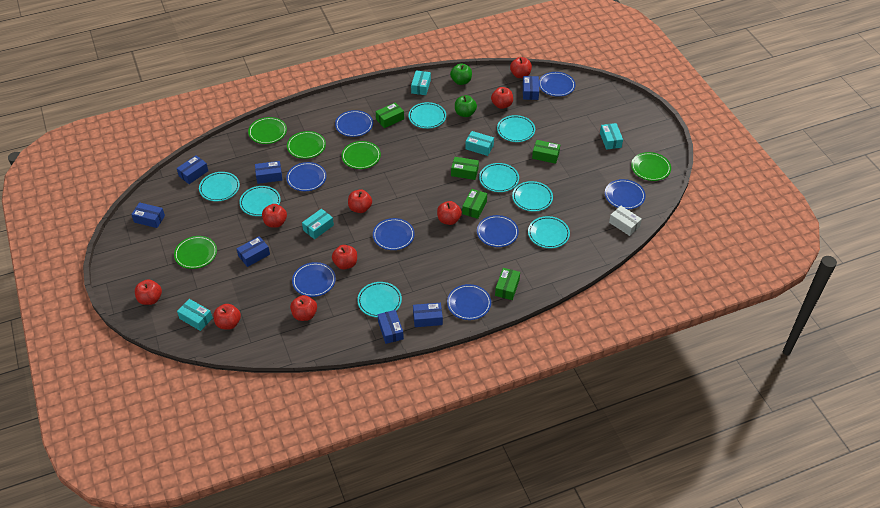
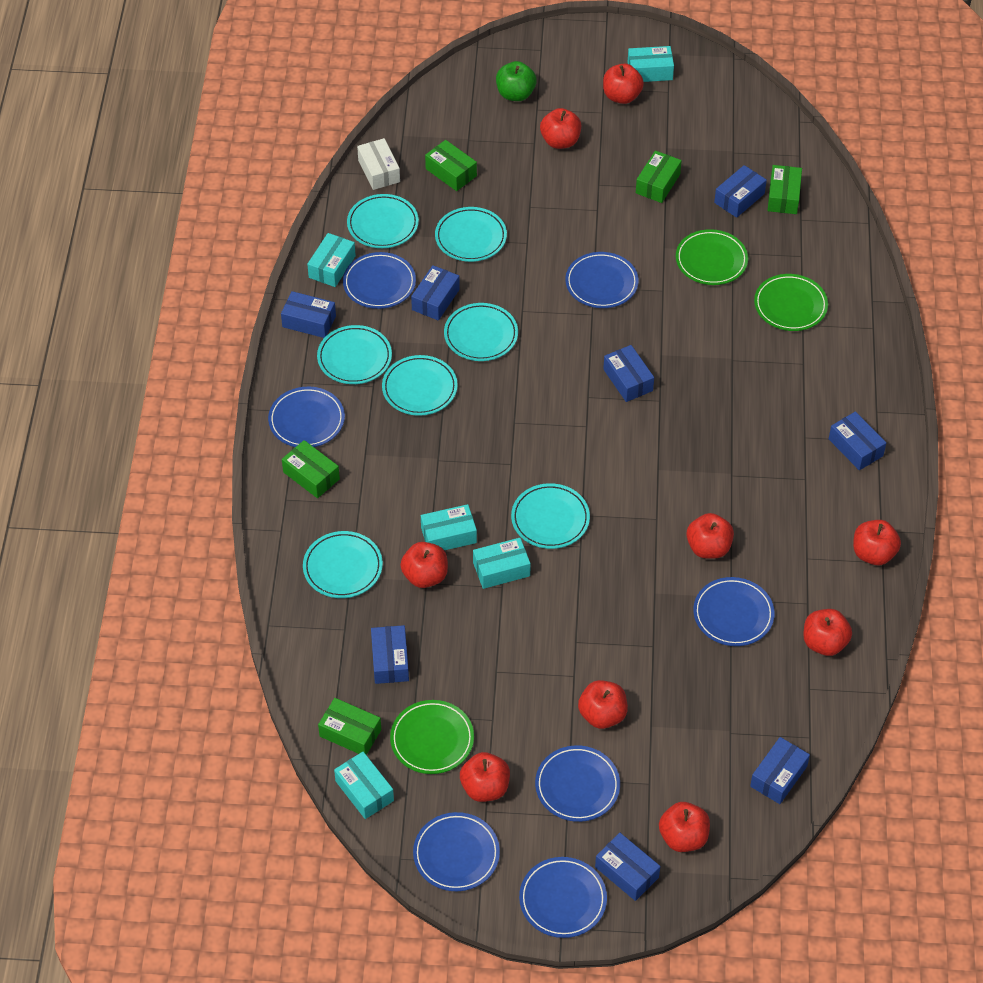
blue box: [131,202,165,228] [177,155,208,184] [236,236,270,267] [255,161,282,184] [378,310,404,344] [413,303,443,327] [523,76,539,100] = 7 -> [281,291,336,338] [371,625,409,684] [411,265,460,320] [595,833,660,901] [603,345,654,402] [714,165,767,218] [750,737,810,804] [829,411,886,470] = 8
blue plate: [286,162,327,191] [292,262,336,297] [335,110,373,137] [373,218,415,250] [447,284,491,320] [477,215,519,247] [539,72,575,97] [605,179,646,209] = 8 -> [268,387,345,447] [343,252,416,309] [413,812,500,891] [519,857,607,938] [535,745,620,822] [565,252,639,308] [693,577,775,646] = 7
green apple: [450,63,472,85] [455,95,477,117] = 2 -> [496,61,537,101] = 1
green plate: [174,236,217,269] [248,117,287,144] [287,131,326,159] [342,141,381,169] [631,152,671,181] = 5 -> [390,700,474,774] [676,229,748,285] [754,274,828,331] = 3
turquoise plate: [199,172,240,201] [239,186,281,216] [357,282,402,317] [408,102,446,129] [479,163,519,192] [497,115,535,142] [512,181,553,212] [528,216,570,248] = 8 -> [303,531,383,598] [317,325,392,384] [347,194,419,248] [382,355,458,416] [435,207,507,262] [444,303,518,361] [511,483,590,549] = 7

